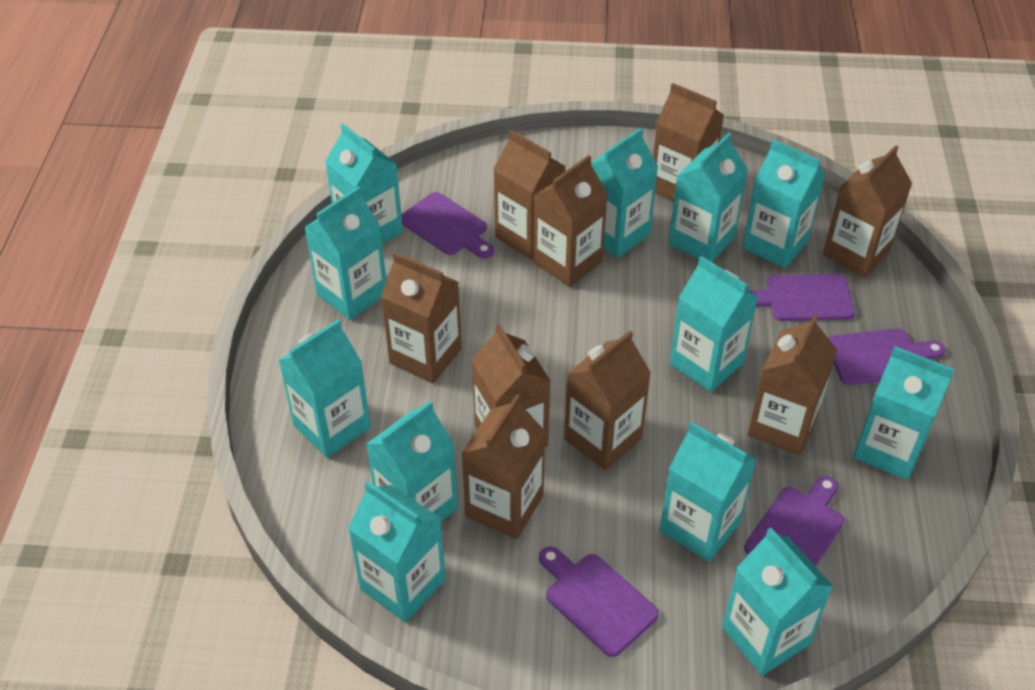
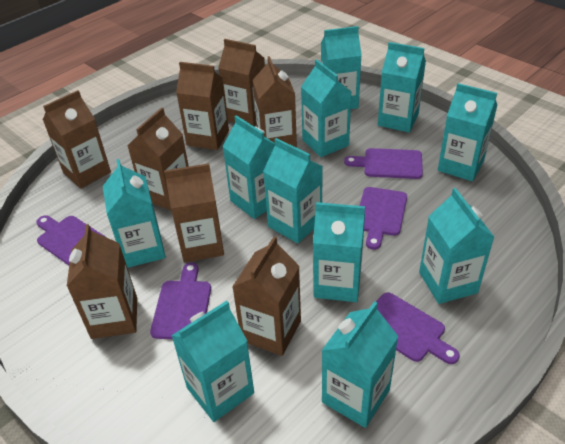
brown carton: [381,252,462,383] [461,394,546,539] [471,323,550,447] [493,130,566,260] [533,155,608,287] [564,331,651,470] [653,83,724,202] [747,314,837,455] [823,145,912,278] = 9 -> [43,90,111,189] [67,224,137,339] [127,108,189,211] [164,163,224,263] [176,62,229,150] [218,39,265,126] [232,236,301,356] [253,56,297,147] = 8
turquoise carton: [278,319,371,458] [304,186,386,320] [325,124,403,244] [348,481,445,622] [366,401,458,522] [591,128,658,258] [660,422,756,562] [669,132,748,262] [670,256,759,392] [722,527,833,676] [742,140,825,268] [853,346,955,480] = 12 -> [103,159,166,268] [171,301,254,422] [222,115,275,219] [263,138,323,243] [301,60,352,157] [313,202,365,302] [321,26,362,109] [321,301,399,428] [378,42,426,132] [419,188,494,304] [438,83,497,181] = 11

